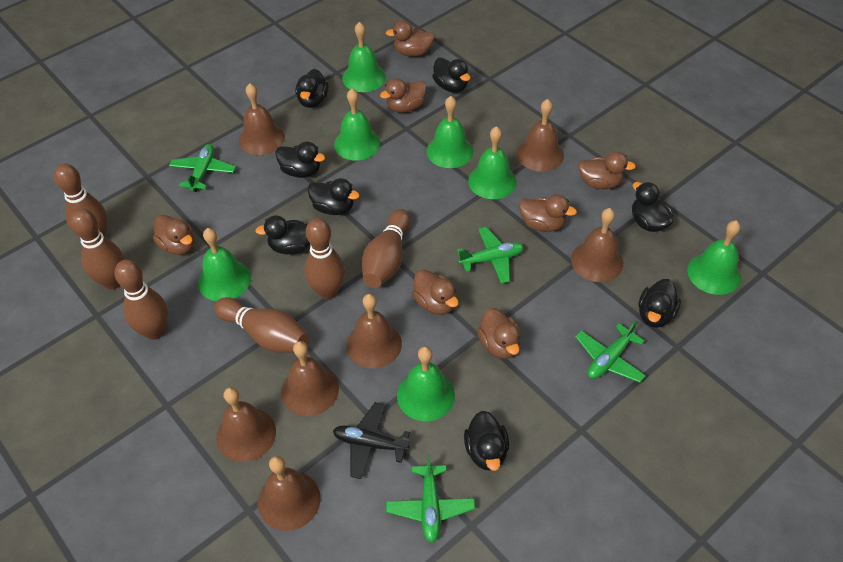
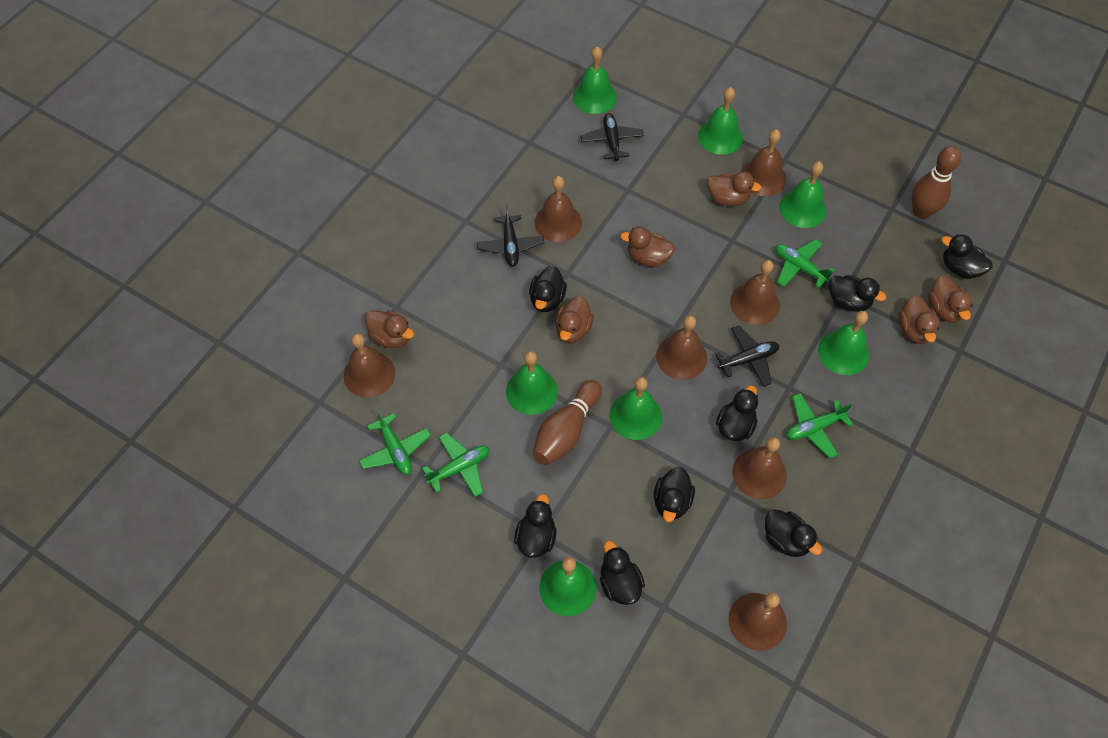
black plane: [333,402,410,479] = 1 -> [477,205,544,267] [580,113,644,161] [715,326,779,387] = 3
brown bowling pin: [54,164,108,237] [70,208,124,289] [114,260,168,340] [214,297,309,353] [304,218,345,299] [362,209,410,288] = 6 -> [532,380,602,465] [912,146,961,219] = 2
brown duck: [153,215,195,255] [380,78,426,113] [386,21,435,57] [412,269,459,315] [477,308,521,359] [519,194,577,232] [578,151,636,189] = 7 -> [365,310,414,348] [555,296,594,343] [620,226,675,267] [707,171,761,206] [898,296,940,344] [928,276,973,322] = 6

